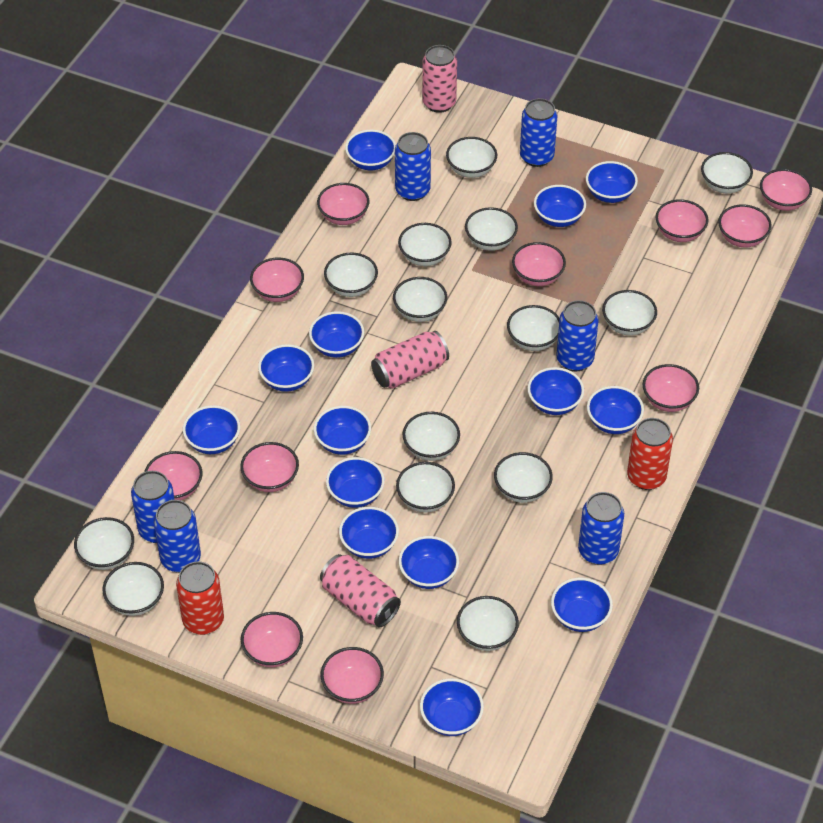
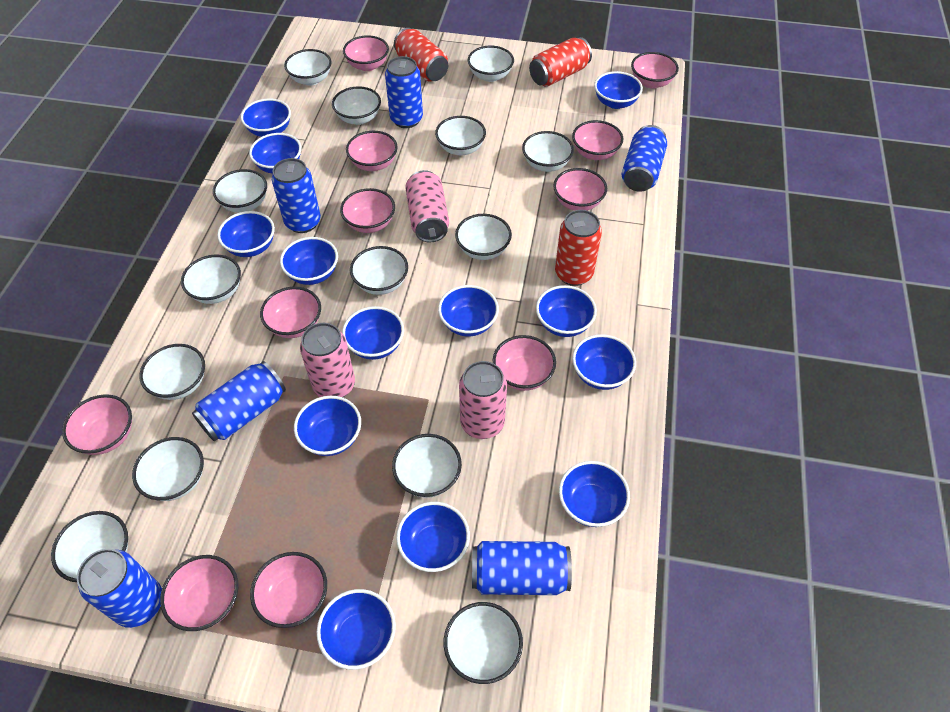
blue bowl: [183,405,240,454] [258,344,314,392] [309,311,364,358] [314,406,371,455] [326,457,385,508] [339,507,399,559] [345,130,396,170] [399,536,459,589] [420,678,484,736] [528,367,584,415] [534,185,586,227] [551,578,613,632] [586,161,638,203] [587,386,644,434] = 14 -> [217,211,275,257] [241,98,291,137] [249,133,302,173] [280,237,338,285] [294,396,361,456] [317,589,396,670] [342,306,404,360] [396,502,470,572] [438,285,499,337] [536,285,597,337] [559,461,630,527] [572,334,636,390] [594,71,643,109] = 13
red can: [176,561,224,635] [627,418,673,490] = 2 -> [394,28,448,82] [529,37,592,87] [555,210,602,286] = 3

